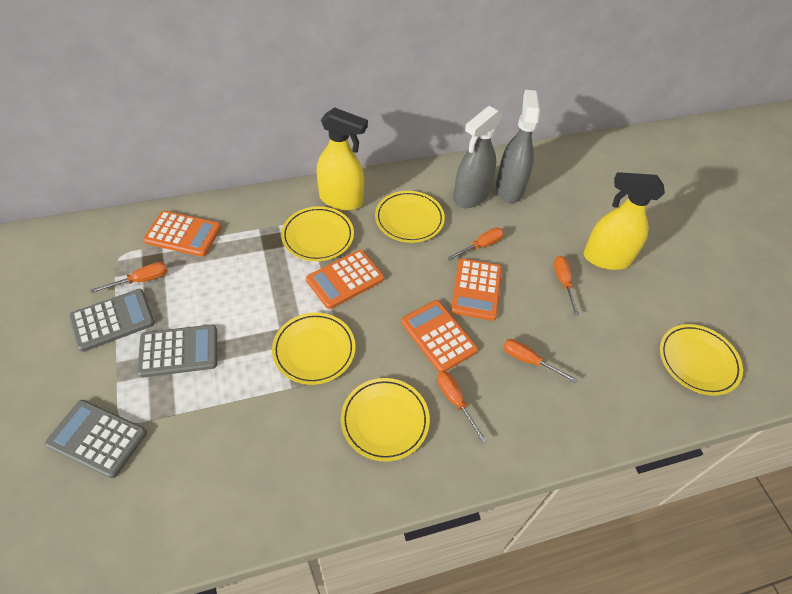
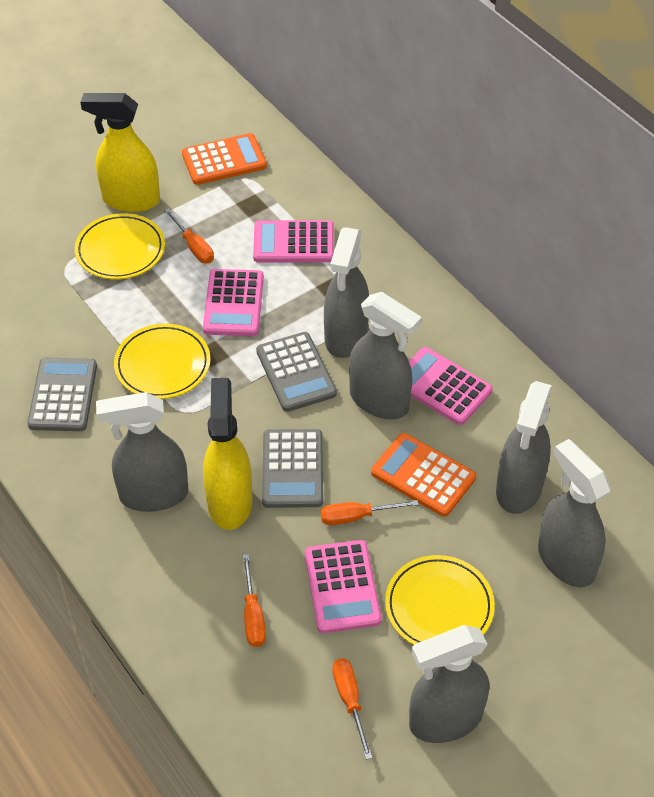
grey spray bottle: [453,106,503,208] [496,90,540,203] = 2 -> [96,392,188,512] [324,227,369,358] [349,292,422,419] [409,625,489,743] [496,381,552,514] [538,439,610,587] = 6
orange calculator: [143,211,221,257] [306,250,384,309] [401,300,478,372] [451,258,502,321] = 4 -> [182,133,267,185] [371,433,476,517] = 2
orange screwdriver: [90,262,168,293] [437,371,487,443] [447,227,504,260] [503,339,577,383] [554,256,579,316] = 5 -> [164,208,214,263] [243,554,266,647] [321,500,419,525] [332,659,372,760] = 4
pink calculator: none = 0 -> [203,269,264,336] [253,220,334,262] [305,540,382,633] [409,347,493,425] = 4
yellow plate: [272,313,356,385] [281,206,354,261] [341,378,430,462] [375,191,445,243] [660,324,743,396] = 5 -> [75,213,165,280] [114,323,211,399] [385,555,495,645] = 3

